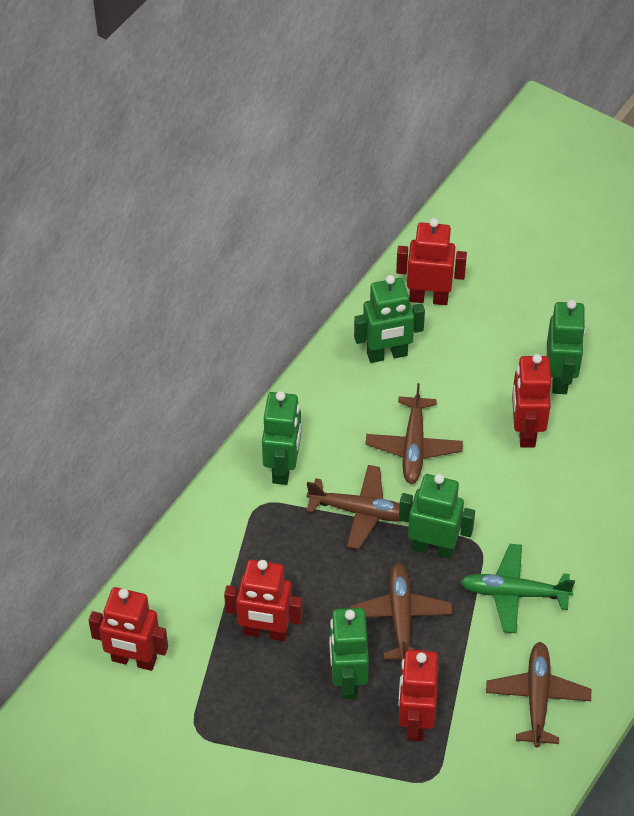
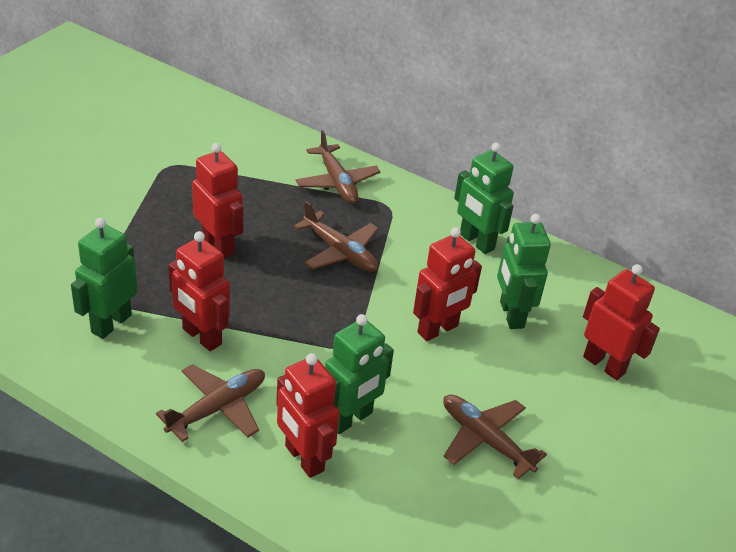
green plane: [460,544,575,633] = 1 -> none = 0
green robot: [262,391,301,485] [329,608,369,699] [354,275,425,363] [399,474,475,559] [547,300,586,394] = 5 -> [71,218,138,339] [325,314,394,434] [454,143,514,254] [497,214,551,329] = 4

